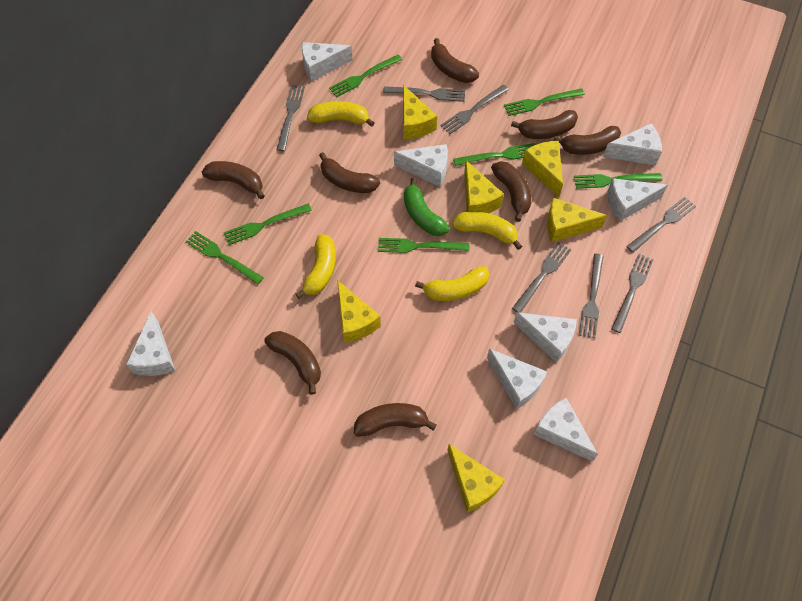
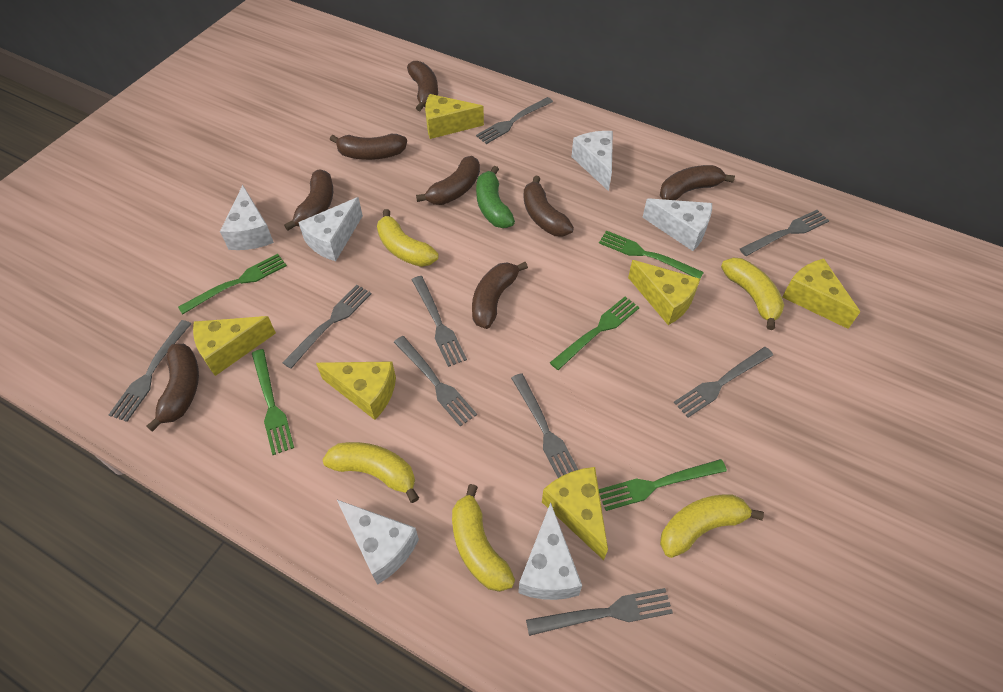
green fork: [186,231,264,285] [224,204,312,245] [329,55,402,97] [378,238,469,253] [453,143,535,166] [504,88,585,116] [574,173,662,189] = 7 -> [178,254,287,314] [252,349,294,455] [550,297,640,370] [599,231,704,279] [599,459,727,511] = 5
grey fork: [277,85,305,151] [383,86,465,102] [441,85,509,134] [512,242,572,313] [579,254,604,339] [611,254,654,333] [626,197,696,253] = 7 -> [109,320,192,422] [282,285,371,369] [394,336,477,427] [412,276,467,367] [476,97,553,144] [511,373,578,478] [526,588,673,636] [674,347,773,418] [740,210,829,256] = 9
white cheese: [126,311,175,376] [302,42,353,82] [394,144,448,187] [487,348,547,409] [513,312,577,363] [533,398,598,462] [603,123,662,165] [607,178,668,222] = 8 -> [220,185,274,250] [298,197,363,261] [337,500,419,585] [518,502,582,600] [571,131,613,191] [642,198,712,251] = 6
yellow banana: [296,234,336,299] [307,101,375,127] [415,266,489,301] [452,211,522,250] = 4 -> [322,442,419,503] [377,209,438,267] [452,484,515,592] [660,494,764,558] [721,258,784,330] = 5

